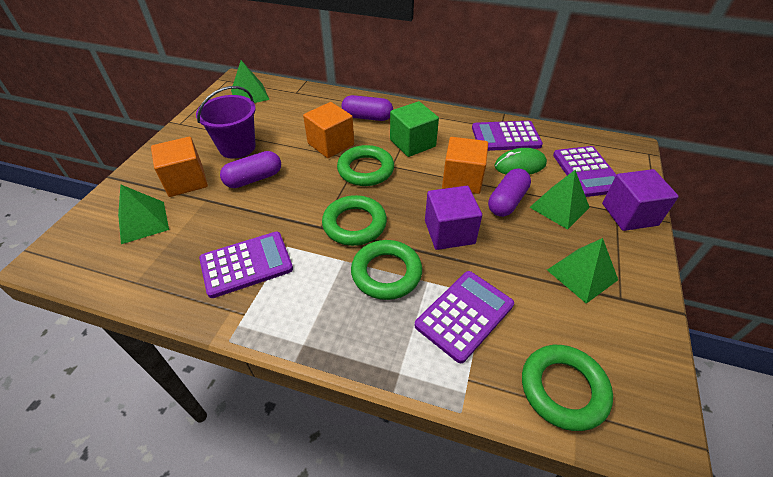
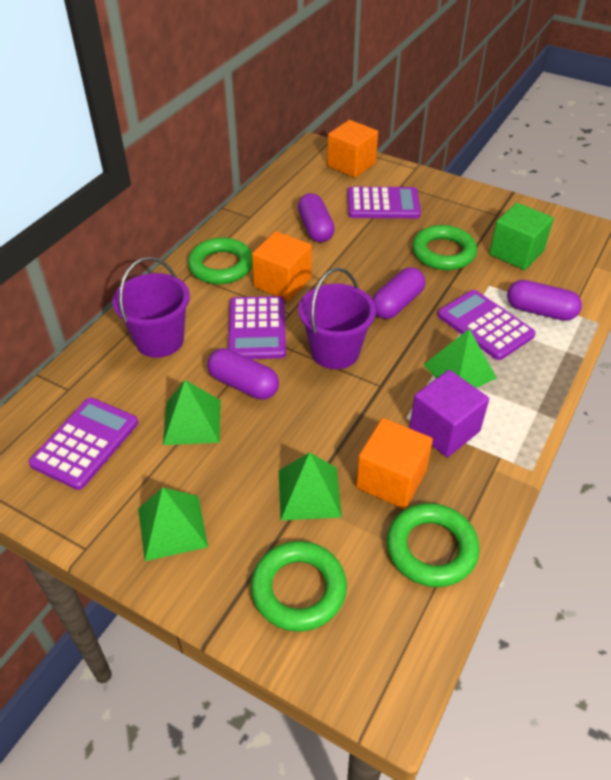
green mouse: [494,148,547,175] = 1 -> none = 0
purple bucket: [196,86,256,159] = 1 -> [113,257,190,358] [298,268,376,369] = 2
purple capsule: [220,151,281,188] [342,95,393,121] [488,169,531,217] = 3 -> [207,348,279,399] [298,193,335,242] [372,267,425,319] [507,280,582,321] = 4
purple cube: [425,186,482,250] [602,169,679,231] = 2 -> [409,370,489,457] = 1

